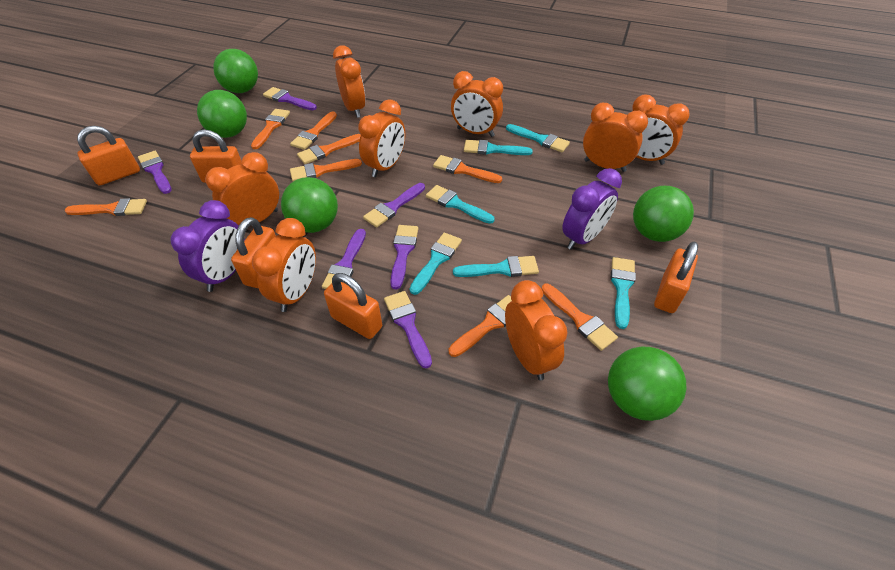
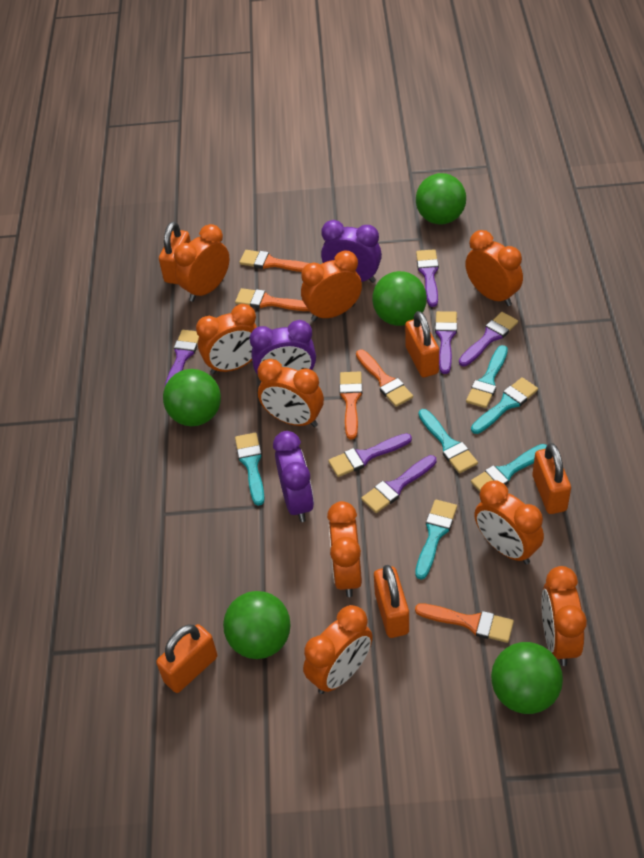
orange brush: [65,198,147,216] [251,109,290,149] [290,111,337,150] [290,159,362,181] [297,134,361,164] [433,155,502,183] [449,295,512,357] [542,284,618,351] = 8 -> [235,288,309,311] [240,250,309,272] [339,372,362,439] [356,350,413,407] [415,603,514,643] = 5
orange clock: [205,152,279,226] [252,218,316,312] [333,45,365,118] [358,99,405,178] [451,71,503,137] [505,280,567,380] [583,103,648,172] [632,94,690,165] = 8 -> [174,224,229,302] [196,304,257,374] [257,359,324,427] [301,251,362,322] [303,605,373,694] [327,501,362,597] [465,230,523,306] [474,480,544,564] [541,566,587,666] = 9
purple clock: [170,200,245,292] [562,168,622,250] = 2 -> [250,320,316,375] [273,431,314,522] [321,220,382,283] = 3

